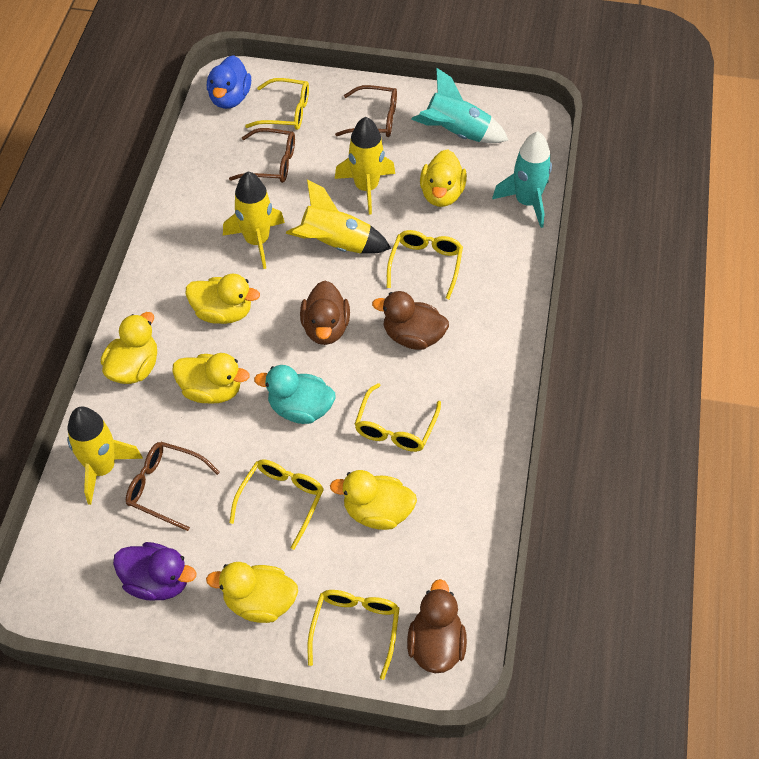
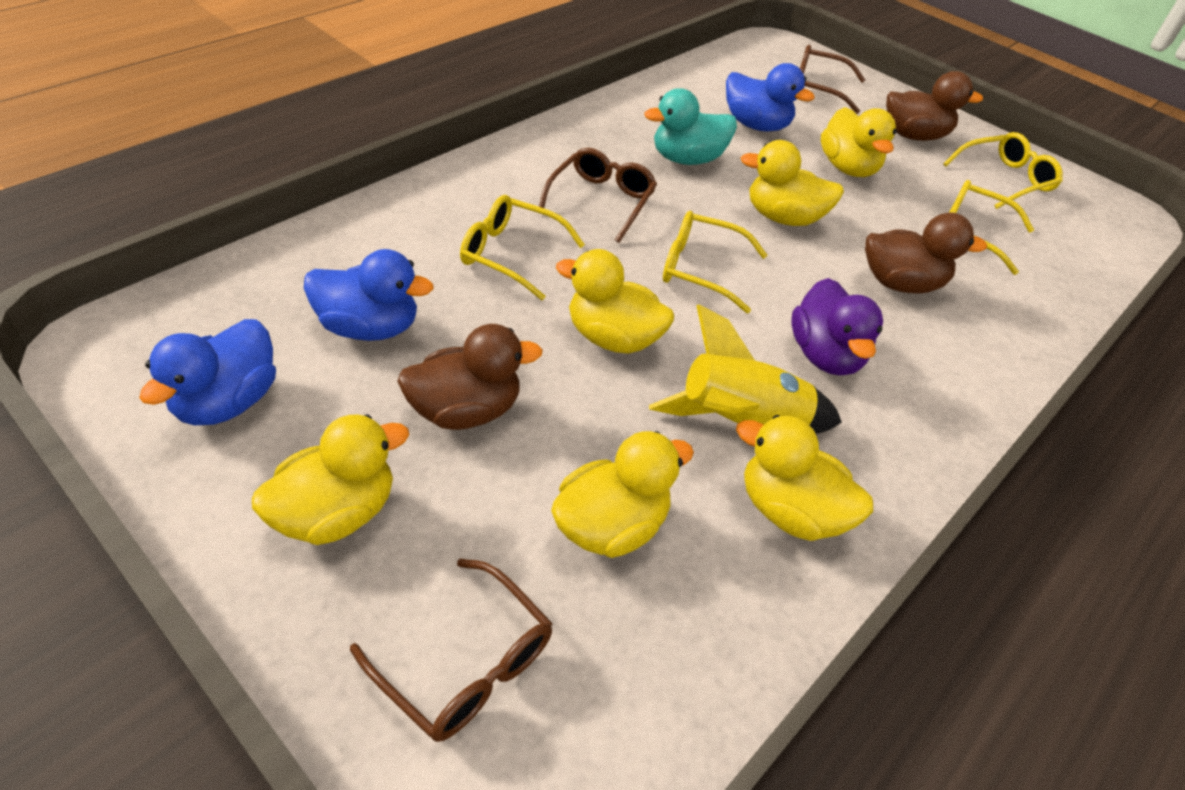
blue duck: [207,55,251,109] = 1 -> [139,319,276,425] [304,249,434,341] [726,63,815,132] = 3
turquoise rocket: [411,68,508,143] [492,131,552,228] = 2 -> none = 0
yellow glasses: [229,459,324,550] [245,78,309,130] [307,590,400,680] [355,383,441,452] [387,230,463,299] = 5 -> [460,195,585,300] [663,211,768,313] [943,132,1063,209] [950,180,1034,275] = 4
yellow rocket: [67,407,143,505] [223,171,285,269] [286,179,391,254] [335,117,395,215] = 4 -> [649,305,842,434] = 1

